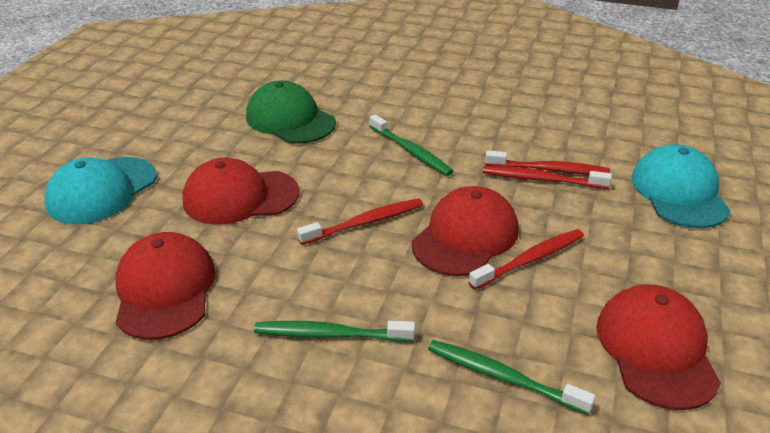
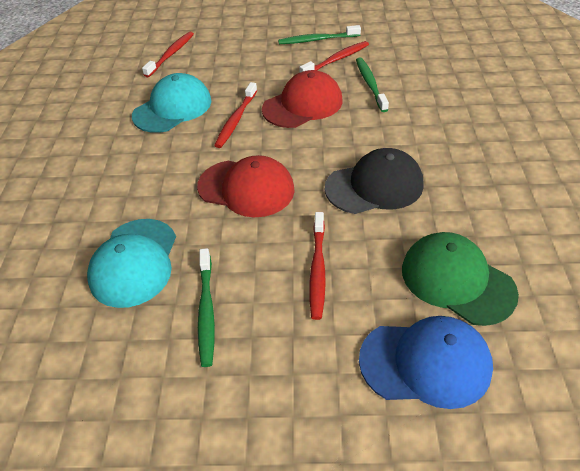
black cap: none = 0 -> [325,148,424,214] = 1
blue cap: none = 0 -> [359,316,493,409] = 1
red cap: [115,232,215,340] [182,158,300,225] [412,186,519,276] [596,284,721,410] = 4 -> [197,155,295,217] [262,70,343,128] = 2

